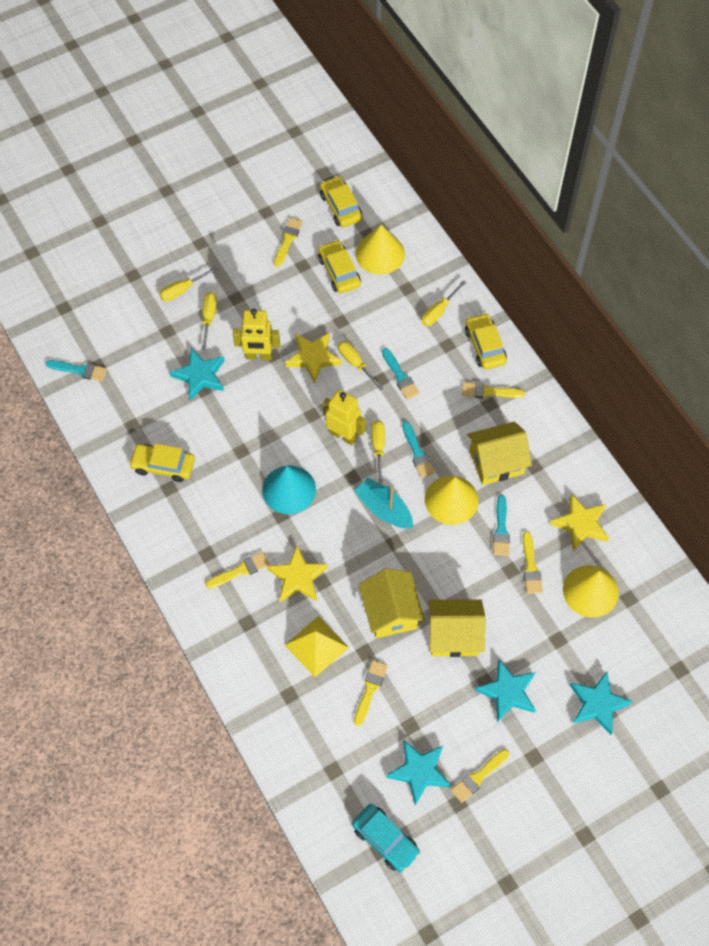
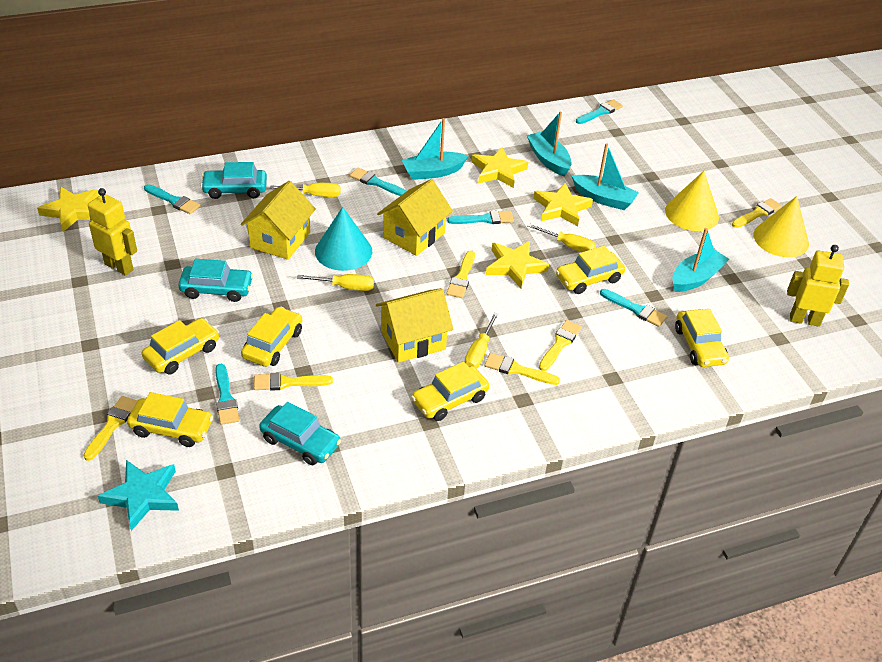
turquoise boat: [354,477,413,528] = 1 -> [402,118,468,180] [527,112,572,176] [572,143,639,210] [672,228,729,292] = 4
turquoise brush: [46,360,107,381] [382,348,419,399] [402,422,435,478] [493,495,510,556] = 4 -> [144,184,200,214] [215,364,240,425] [350,168,406,196] [447,210,514,224] [576,99,623,124] [600,289,667,327] = 6
turquoise car: [352,804,420,872] = 1 -> [178,259,253,302] [201,162,267,199] [259,402,341,465] = 3
turquoise star: [170,348,225,401] [386,740,451,805] [475,659,536,722] [570,672,633,735] = 4 -> [98,460,179,531] = 1
yellow car: [129,443,195,482] [318,240,361,294] [320,176,362,227] [465,313,507,370] = 4 -> [127,392,213,447] [142,318,219,374] [241,307,302,367] [411,362,489,421] [556,246,625,294] [675,309,729,367] = 6
yellow cone: [356,225,405,274] [425,476,479,525] [563,565,619,618] = 3 -> [665,171,719,231] [753,196,809,257] = 2
yellow pyramid: [285,616,349,677] = 1 -> none = 0
yellow screwdriver: [159,267,218,301] [202,292,217,350] [338,341,383,390] [371,420,385,484] [421,280,466,326] = 5 -> [270,183,341,197] [297,274,374,291] [465,312,499,368] [528,223,596,252] = 4
yellow star: [267,546,328,603] [285,332,342,384] [550,494,609,552] = 3 -> [37,187,99,232] [471,147,528,188] [486,241,549,288] [533,183,593,226] = 4

